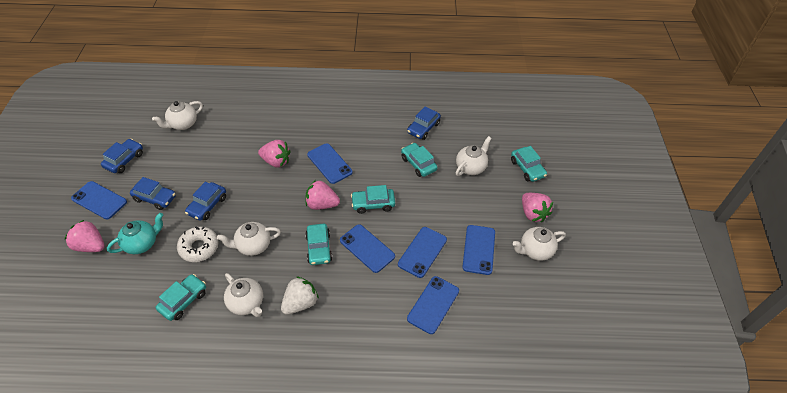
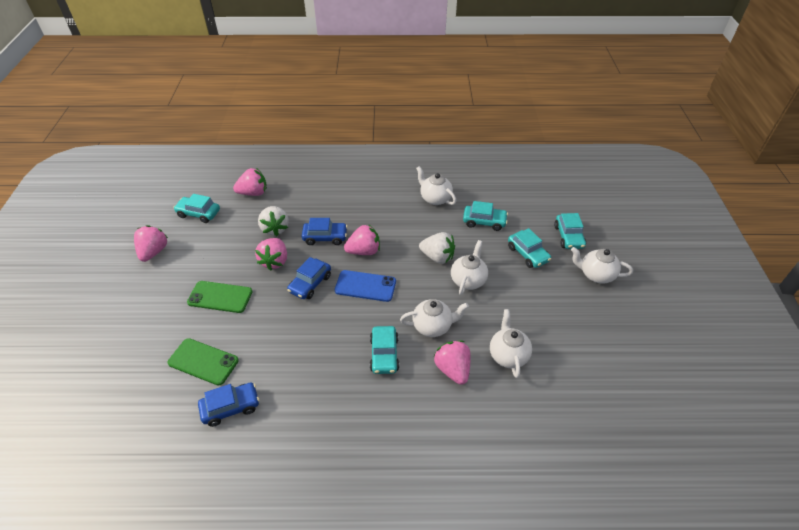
blue car: [101,139,143,173] [130,177,176,210] [185,182,226,221] [407,106,441,140] = 4 -> [198,383,259,427] [287,257,331,299] [302,218,348,245] = 3
blue phone: [71,181,127,219] [307,143,353,184] [340,224,395,273] [398,227,447,278] [407,276,459,334] [462,225,495,275] = 6 -> [335,270,396,302] = 1
green phone: none = 0 -> [167,338,239,386] [187,281,253,313] = 2
pink strawberry: [65,220,105,252] [258,140,291,167] [305,180,340,210] [522,193,553,222] = 4 -> [134,225,168,262] [233,168,267,196] [255,238,287,271] [344,224,380,255] [434,341,471,385] = 5
turquoise teapot: [107,213,163,254] = 1 -> none = 0
white donut: [177,227,219,262] = 1 -> none = 0
white strawberry: [281,276,319,315] = 1 -> [258,206,289,236] [419,232,455,264] = 2

